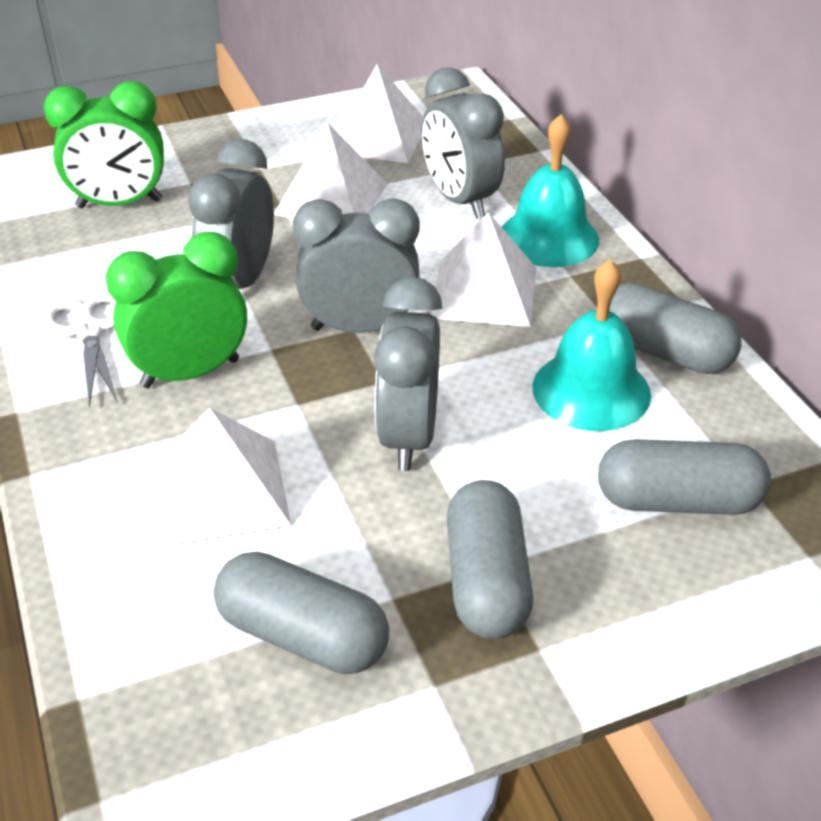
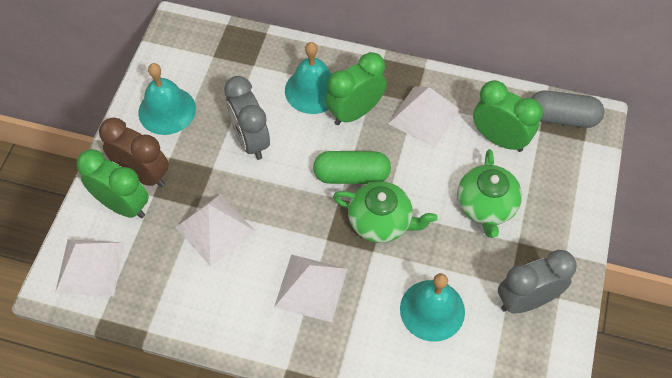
brown clock: none = 0 -> [99,118,169,187] = 1
green capsule: none = 0 -> [313,151,391,184] = 1
green clock: [44,81,164,208] [106,232,247,388] = 2 -> [77,149,149,218] [325,52,386,125] [473,80,543,152] = 3
green teapot: none = 0 -> [333,181,438,243] [457,149,522,238] = 2
grey capsule: [214,552,389,674] [447,480,533,639] [598,439,771,515] [609,283,742,374] = 4 -> [531,90,604,128] = 1
grey clock: [188,139,274,289] [293,198,420,333] [374,277,442,471] [421,67,505,219] = 4 -> [224,76,270,160] [498,250,577,314] = 2
turquoise bell: [502,114,599,267] [532,259,651,431] = 2 -> [138,63,196,135] [285,42,332,114] [400,273,465,342] = 3
white scissors: [43,291,118,408] = 1 -> none = 0

